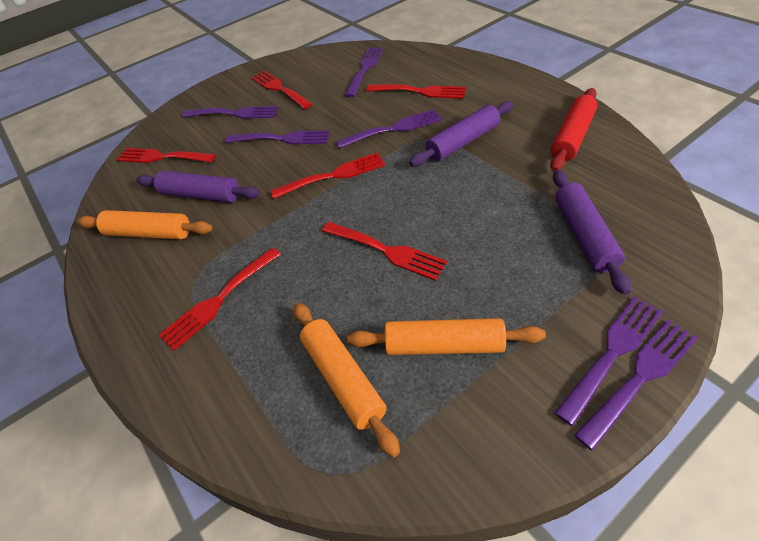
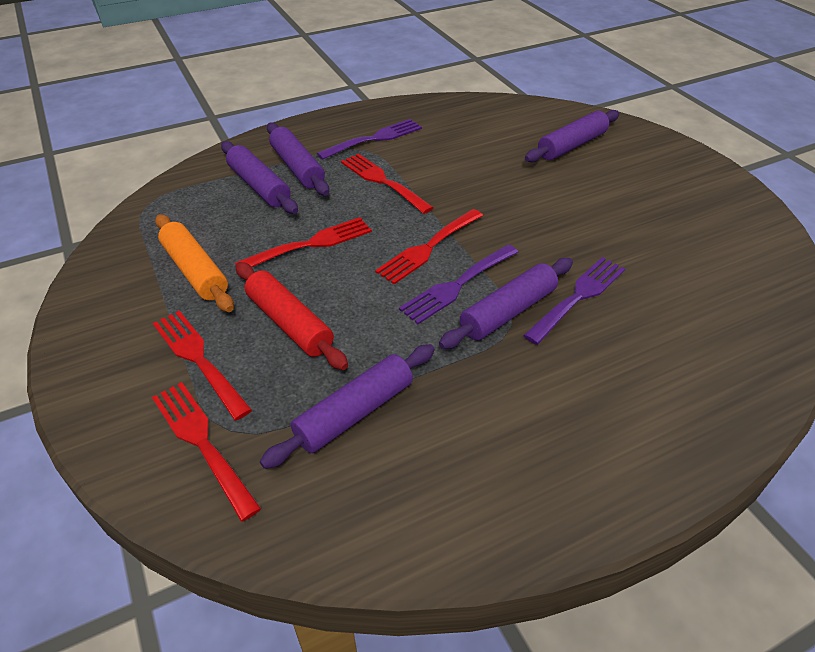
orange rolling pin: [77,210,212,240] [294,303,400,458] [347,318,546,355] = 3 -> [155,214,234,312] = 1
purple fork: [182,106,278,119] [225,130,330,145] [336,109,441,149] [345,47,384,97] [555,296,663,426] [574,320,698,451] = 6 -> [317,119,422,160] [399,244,519,324] [523,257,625,345] = 3
purple rolling pin: [136,171,260,203] [409,101,513,166] [553,170,631,295] = 3 -> [221,141,298,214] [260,344,435,469] [267,122,329,196] [439,258,573,349] [525,110,619,162] = 5
red fork: [116,148,216,163] [159,248,281,351] [251,71,312,109] [270,153,385,199] [322,222,447,281] [366,84,466,99] = 6 -> [152,382,262,522] [153,311,252,420] [235,217,372,267] [341,154,434,214] [375,209,483,284] = 5

